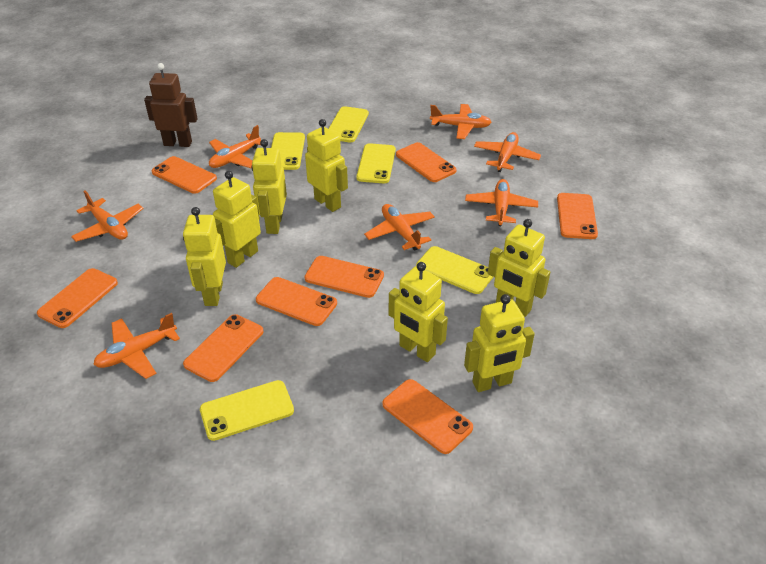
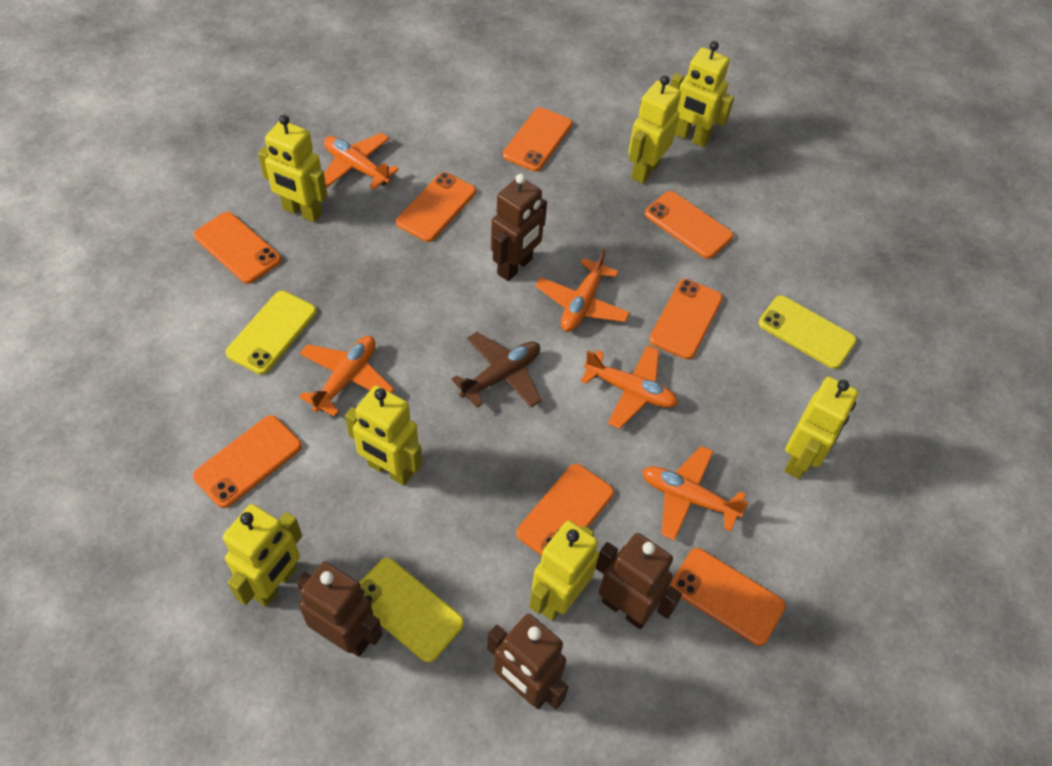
brown plane: none = 0 -> [451,332,542,408] = 1
brown robot: [144,63,198,147] = 1 -> [297,562,383,657] [487,614,568,709] [491,174,547,281] [596,533,682,629] = 4
orange plane: [71,191,144,242] [93,313,180,379] [209,125,261,168] [364,204,435,251] [430,104,492,139] [465,179,538,226] [474,132,541,172] = 7 -> [299,336,394,417] [324,133,399,190] [535,249,630,332] [581,345,678,429] [642,446,749,541] = 5
yellow phone: [200,380,294,441] [271,132,305,170] [328,106,369,142] [356,143,396,183] [416,246,493,294] = 5 -> [226,291,317,375] [359,558,464,663] [758,295,857,369] = 3

